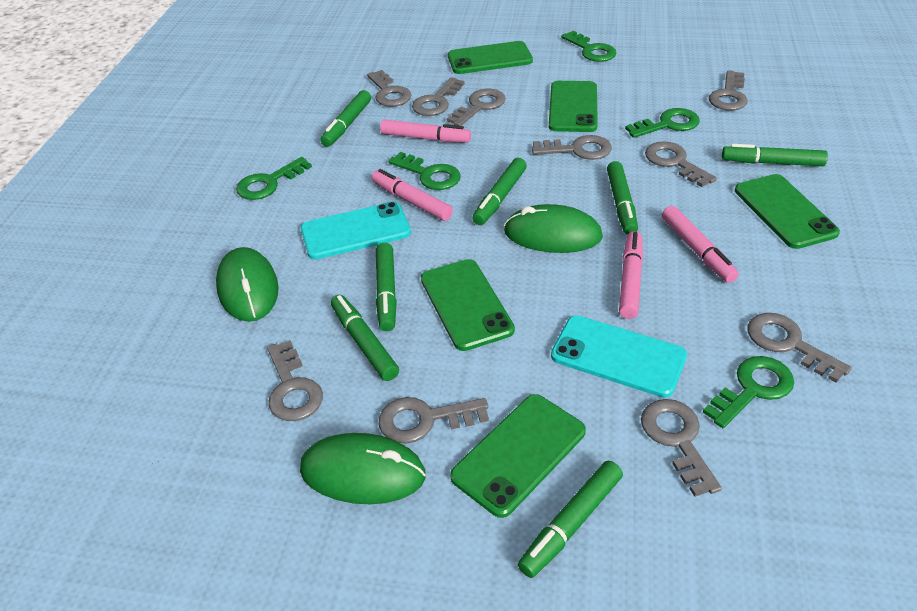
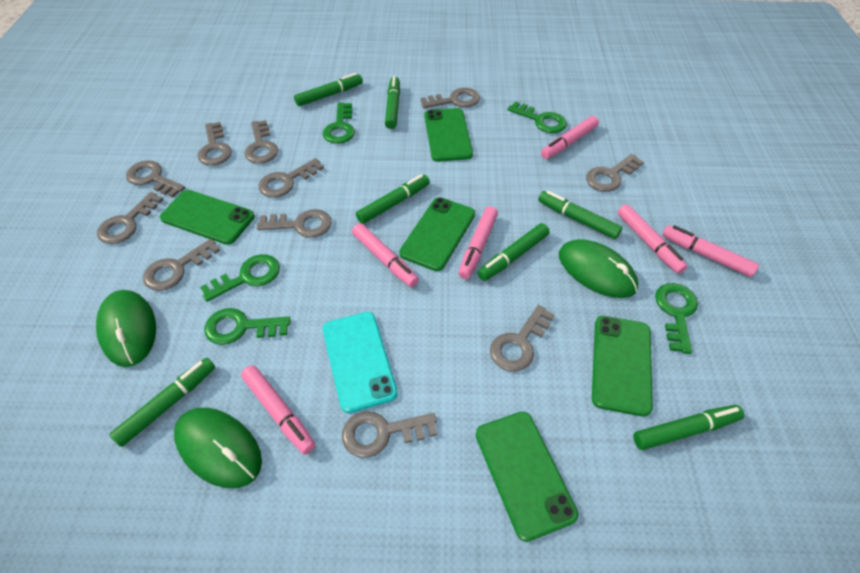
grey key: [267,340,323,421] [367,70,411,107] [379,397,489,444] [412,77,465,116] [447,89,506,126] [532,135,612,160] [641,399,722,497] [645,141,717,187] [709,70,748,110] [748,313,852,383] = 10 -> [97,192,164,244] [126,160,185,197] [143,239,220,291] [197,122,232,166] [244,120,278,164] [257,209,332,238] [258,158,324,198] [342,411,437,458] [421,88,480,109] [490,305,555,372] [586,154,643,192] = 11
pink marker: [372,169,453,221] [380,119,471,143] [619,231,643,319] [662,206,739,283] = 4 -> [241,365,315,455] [352,223,419,287] [458,206,498,279] [541,116,599,159] [618,204,688,274] [662,225,759,277] = 6
turquoise phone: [300,202,411,259] [551,315,687,398] = 2 -> [323,312,398,413] = 1

